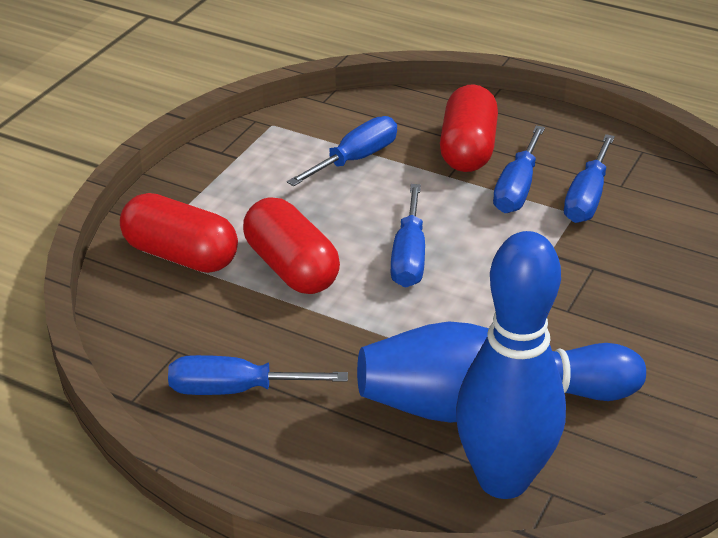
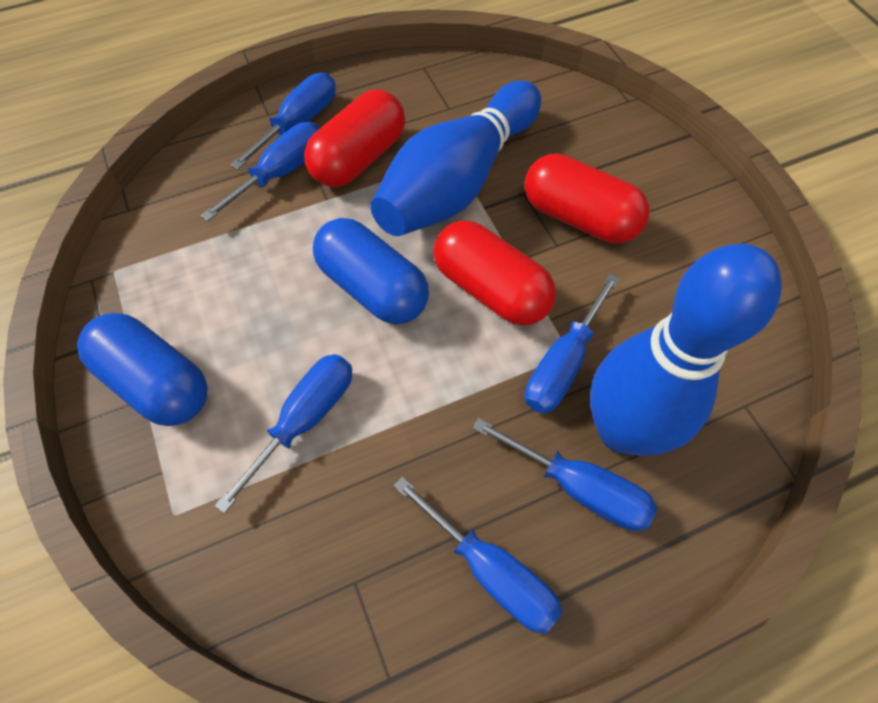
blue capsule: none = 0 -> [77,313,208,426] [313,218,429,325] = 2
blue screwdriver: [168,355,348,395] [287,116,397,186] [391,184,425,288] [493,125,545,213] [564,134,615,223] = 5 -> [201,122,320,221] [215,354,352,513] [230,73,336,170] [394,476,563,634] [472,418,657,531] [525,273,620,414] = 6

